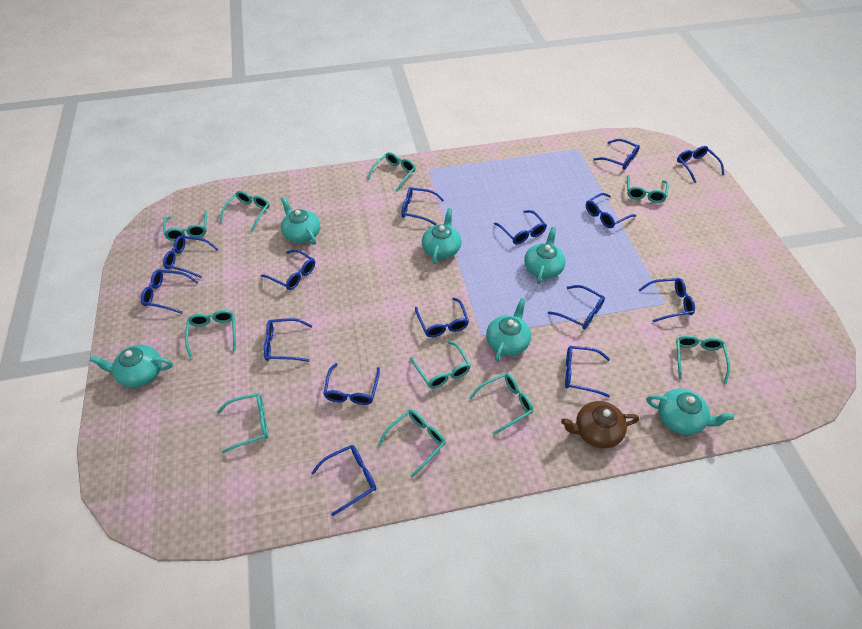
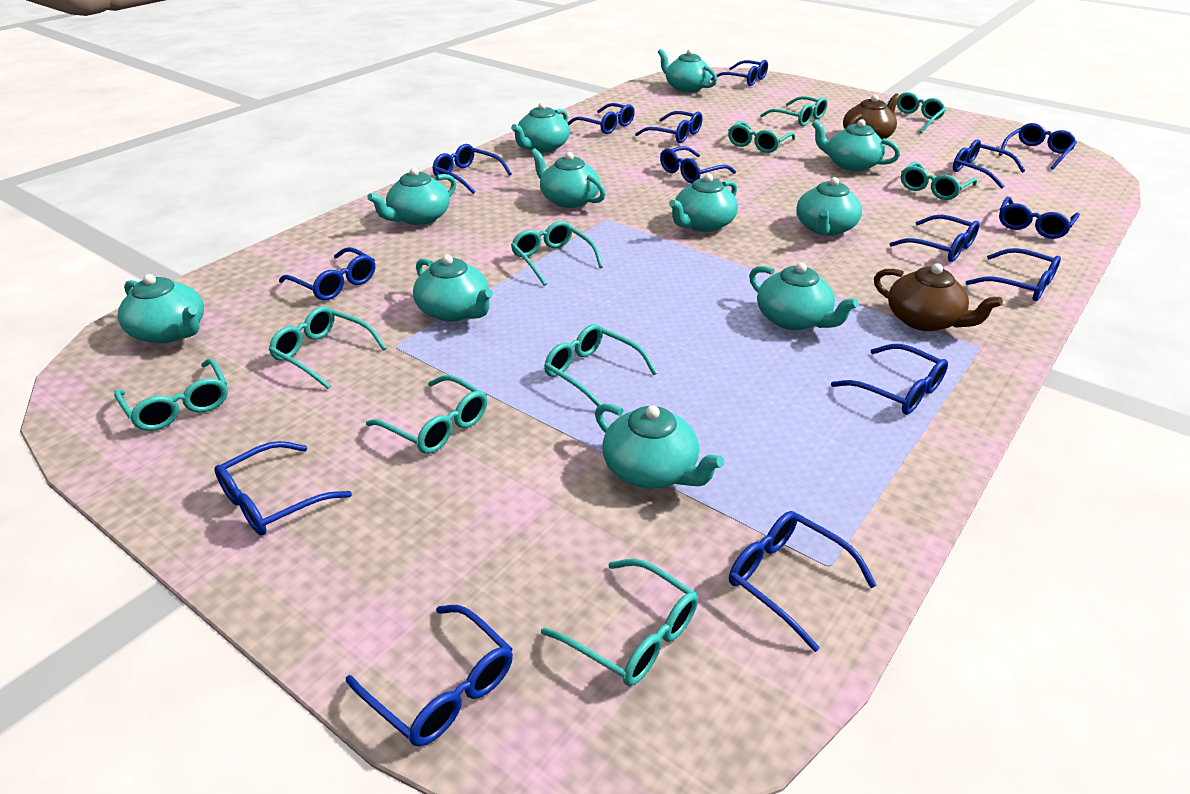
brown teapot: [561,401,639,448] = 1 -> [843,93,900,139] [874,263,1003,331] = 2
turquoise teapot: [90,345,173,388] [281,197,320,245] [422,208,461,264] [486,298,531,362] [524,227,566,284] [646,389,734,435] = 6 -> [118,274,204,343] [367,167,456,225] [413,254,493,322] [511,102,570,153] [531,149,606,208] [595,403,724,488] [658,49,717,93] [669,173,738,232] [749,262,859,330] [796,177,862,236] [811,119,900,171] = 11

